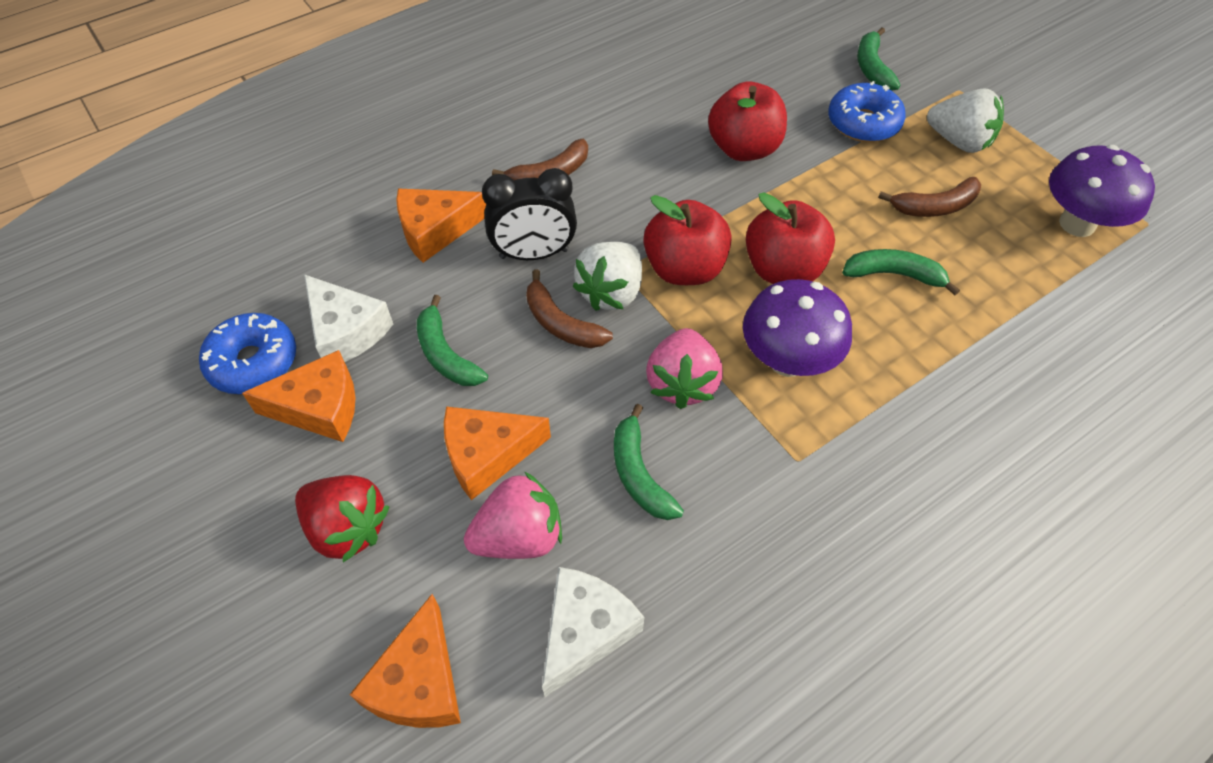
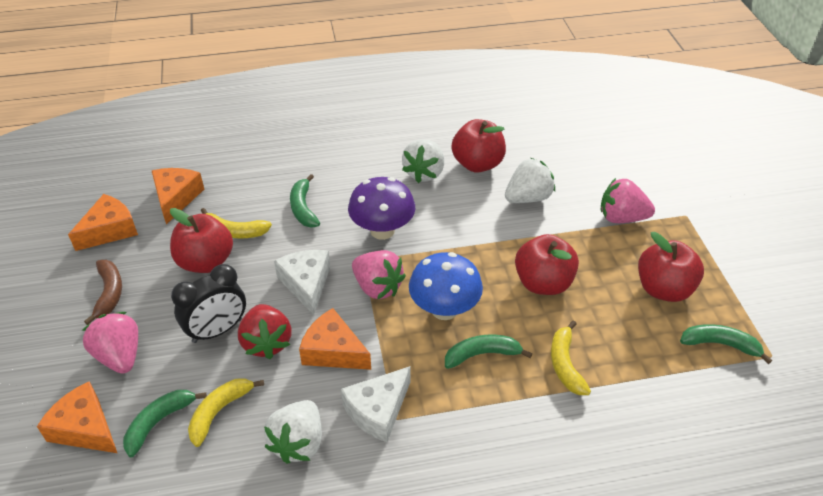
blue donut: [199,313,296,394] [828,81,906,142] = 2 -> none = 0
blue mushroom: none = 0 -> [409,252,483,320] = 1
brown banana: [492,139,588,180] [526,269,613,348] [878,177,981,217] = 3 -> [84,260,122,325] = 1
pink strawberry: [464,471,562,559] [646,328,723,409] = 2 -> [82,312,138,374] [352,250,406,299] [601,178,655,223] = 3
purple mushroom: [743,279,852,377] [1049,145,1155,237] = 2 -> [348,177,415,240] = 1
red apple: [644,195,732,285] [708,82,787,161] [746,193,835,284] = 3 -> [170,208,233,273] [451,119,506,173] [515,234,579,295] [638,232,704,302] = 4
white strawberry: [572,242,642,311] [927,88,1004,153] = 2 -> [264,400,322,464] [402,139,444,183] [505,158,555,203] = 3
yellow banana: none = 0 -> [188,378,264,447] [201,208,272,238] [551,320,591,395] = 3

